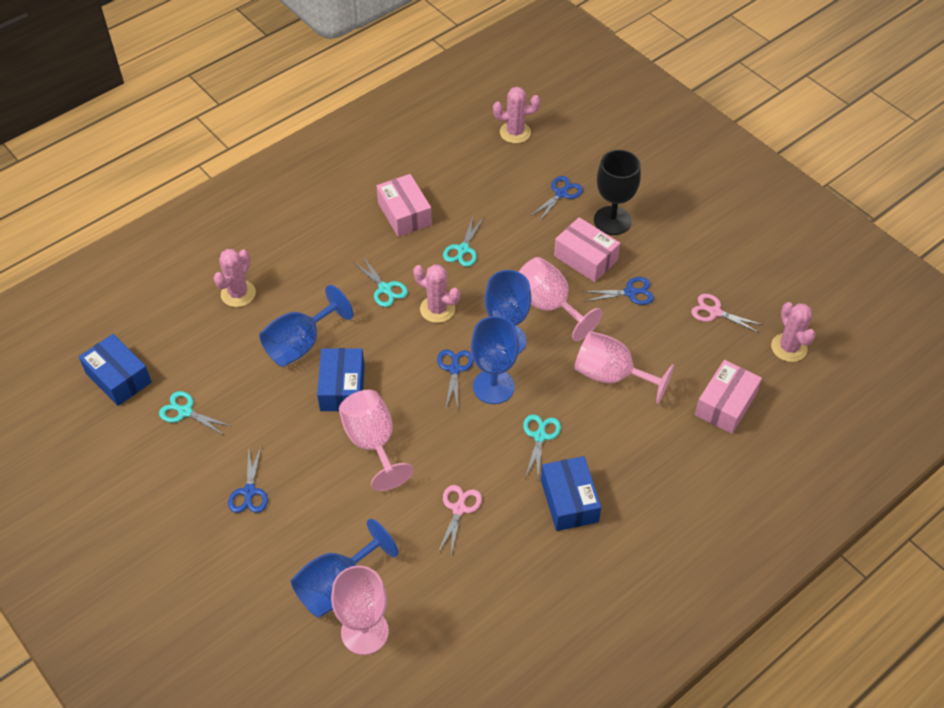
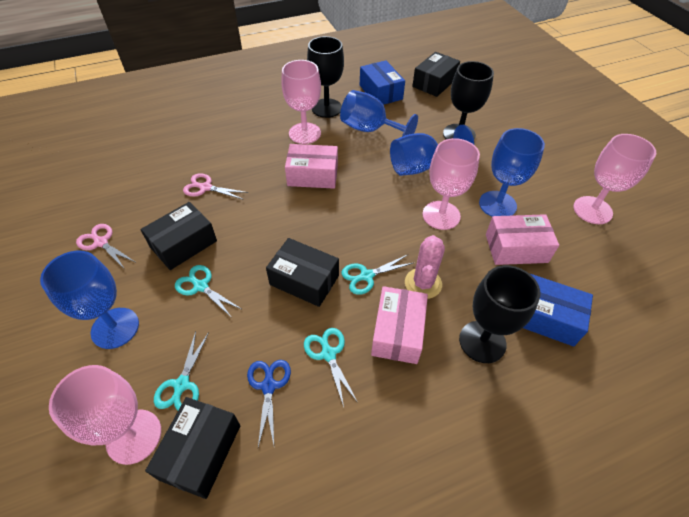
black box: none = 0 -> [140,202,217,270] [145,397,240,499] [266,238,339,307] [412,52,460,97] = 4
black goblet: [594,150,641,235] = 1 -> [307,36,344,118] [443,61,494,140] [459,265,540,363] = 3
blue box: [79,334,152,406] [317,348,365,412] [541,456,601,531] = 3 -> [360,60,405,105] [523,274,593,347] = 2
blue scissors: [228,445,268,513] [437,349,474,408] [530,176,583,222] [583,277,654,305] = 4 -> [247,360,291,447] = 1
pink cactus: [214,249,256,307] [413,264,460,323] [493,87,540,143] [771,302,816,362] = 4 -> [405,235,445,299] = 1

